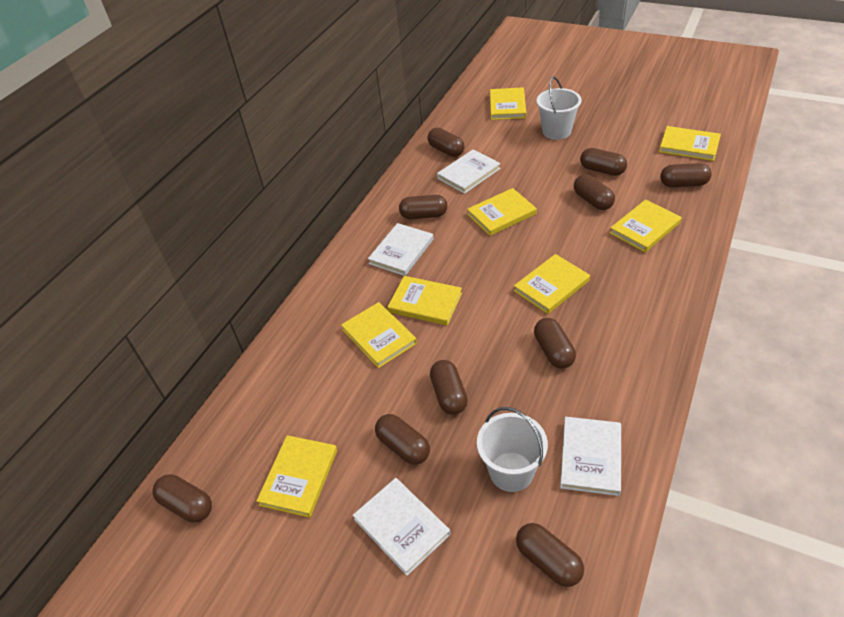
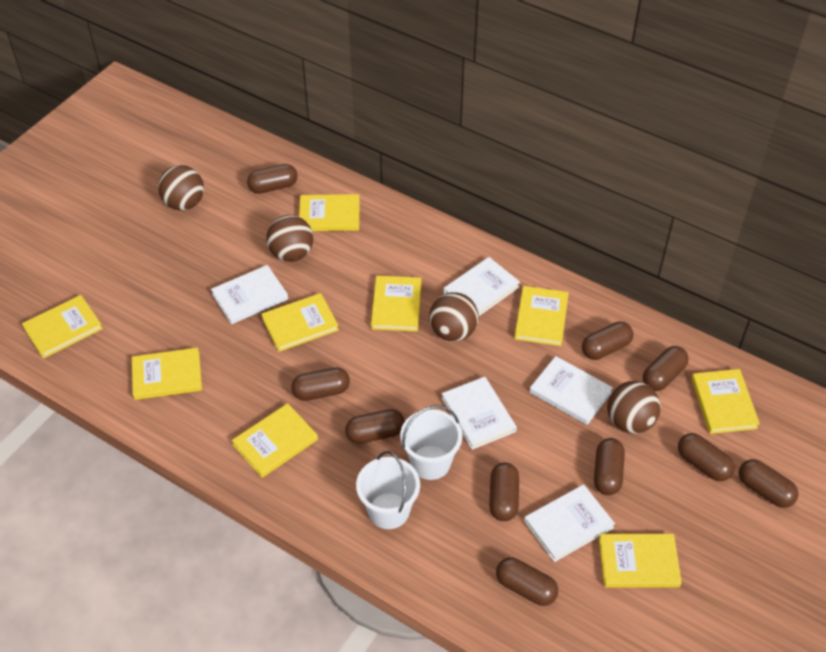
brown ball: none = 0 -> [158,165,204,210] [266,215,313,262] [429,292,478,342] [607,381,661,434] = 4
white book: [353,478,451,576] [368,223,434,276] [437,149,501,194] [560,417,621,496] = 4 -> [211,265,288,324] [442,377,517,450] [444,257,520,317] [524,484,615,562] [530,356,613,425] = 5
yellow book: [256,435,337,518] [341,302,417,368] [387,276,462,325] [467,188,537,236] [490,87,526,120] [514,254,590,314] [610,199,682,252] [659,126,721,161] = 8 -> [22,295,103,359] [132,348,202,400] [232,403,318,478] [262,293,339,352] [299,194,360,231] [371,276,421,332] [514,286,569,346] [599,534,682,588] [691,369,760,434] = 9

